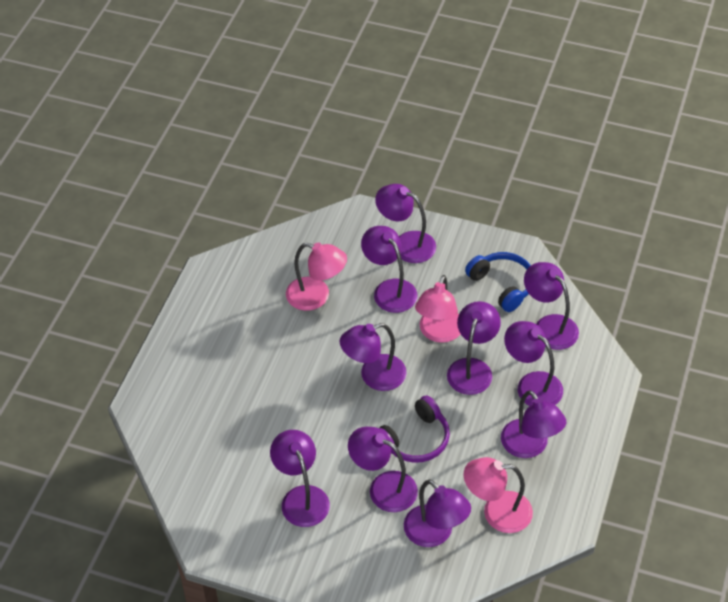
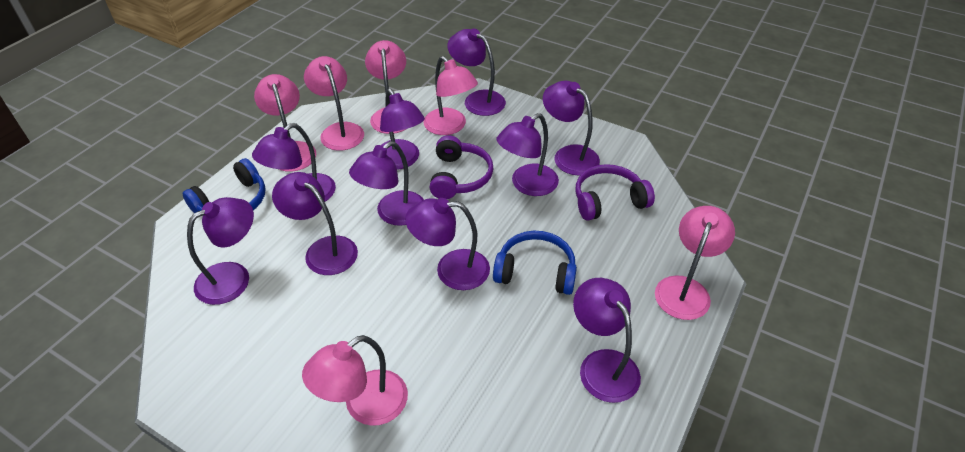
blue headphones: [465,252,531,312] = 1 -> [182,158,265,213] [493,231,577,295] = 2
pink lamp: [286,243,347,311] [415,275,460,343] [464,457,533,533] = 3 -> [254,74,316,172] [302,335,408,426] [304,56,364,151] [365,40,406,134] [423,56,478,135] [655,206,735,320] = 6
purple headphones: [379,395,450,463] = 1 -> [430,135,493,199] [576,164,655,221] = 2

